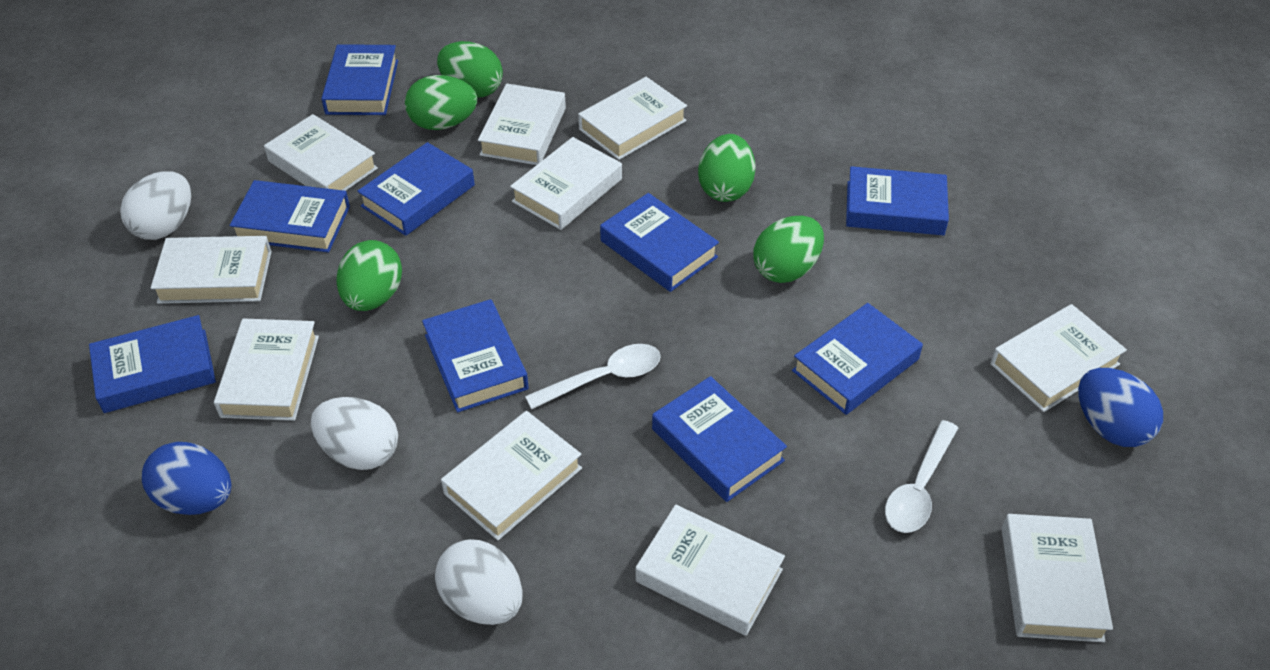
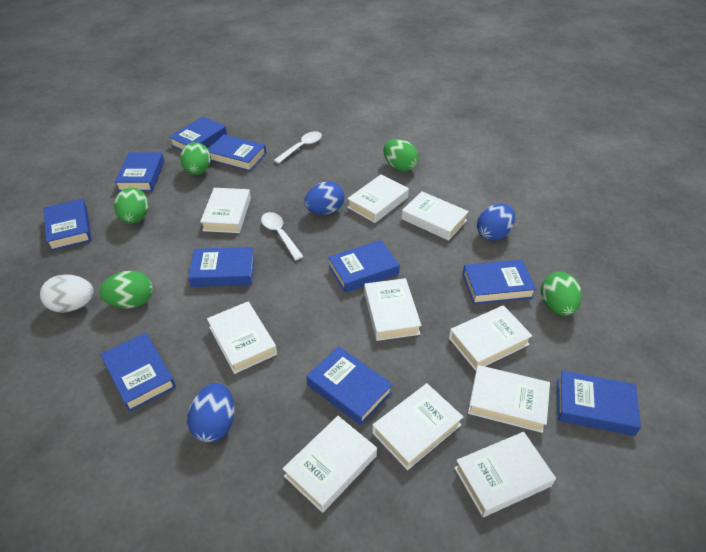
blue book: [89,315,216,413] [230,180,350,252] [321,44,398,115] [357,142,475,236] [422,299,529,412] [600,193,719,292] [652,376,787,502] [792,303,923,415] [846,166,949,235] = 9 -> [44,199,92,251] [100,333,176,412] [115,152,165,191] [169,117,227,151] [188,247,255,287] [208,134,266,171] [306,346,393,425] [328,240,400,293] [462,259,536,304] [557,371,641,436] = 10
blue egg: [142,442,232,515] [1078,368,1163,447] = 2 -> [187,383,235,442] [304,181,345,215] [477,203,515,241] = 3
white egg: [120,171,191,240] [311,397,398,470] [435,539,523,625] = 3 -> [40,274,94,313] = 1

